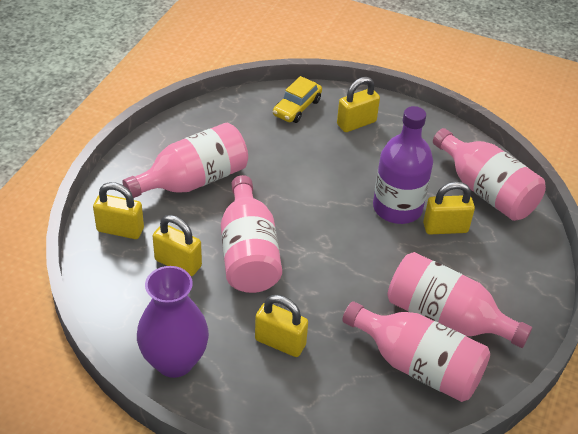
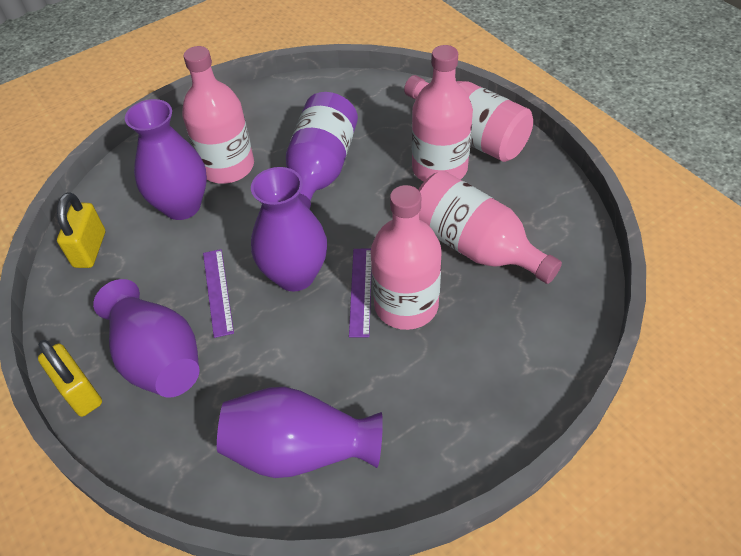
purple ruler: none = 0 -> [203,249,234,338] [349,249,371,337] = 2
purple vase: [137,266,209,378] = 1 -> [93,279,200,398] [125,99,207,220] [217,387,383,478] [251,167,327,291] = 4
yellow car: [273,76,322,123] = 1 -> none = 0
yellow padlock: [93,182,144,239] [153,215,202,276] [255,295,308,357] [337,77,380,132] [423,182,475,235] = 5 -> [38,340,102,417] [57,192,105,268] = 2

